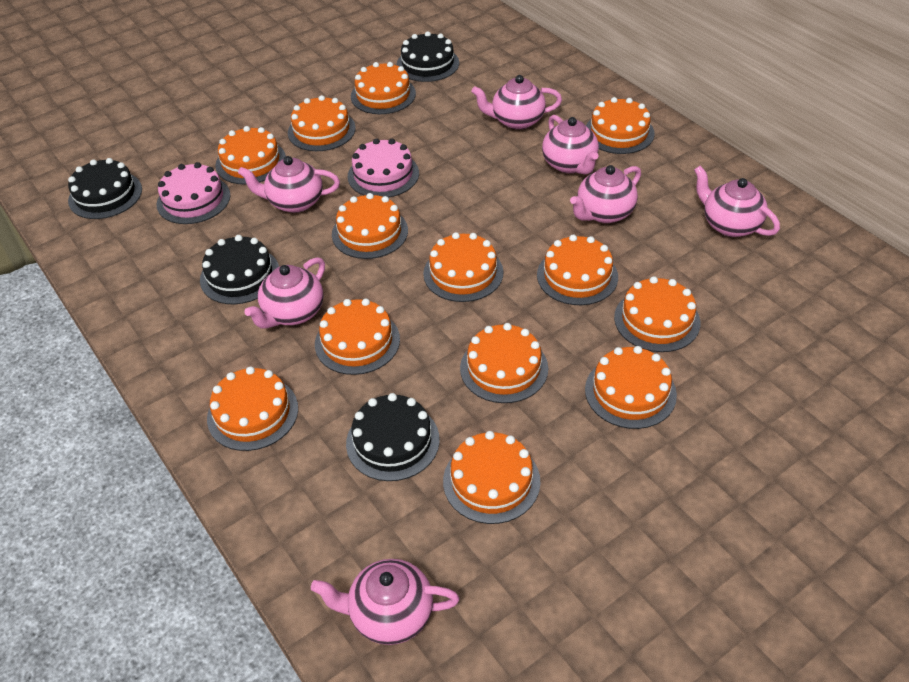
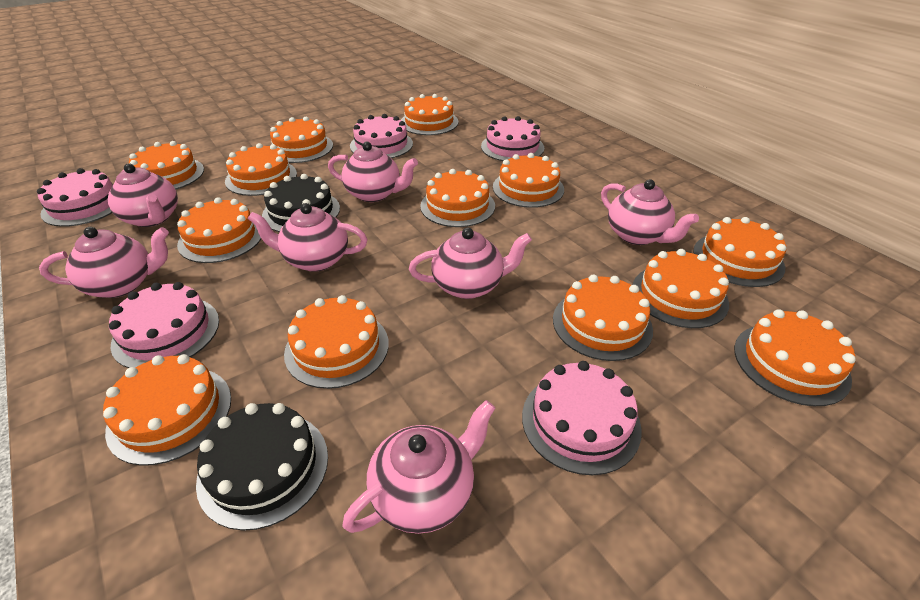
black cake: [68,158,142,219] [200,235,279,304] [346,393,440,481] [397,31,459,82] = 4 -> [196,403,328,531] [262,174,340,232] = 2
pink cake: [157,162,230,224] [348,138,419,198] = 2 -> [37,168,113,227] [109,282,219,368] [350,114,413,158] [481,116,544,161] [522,361,642,475] = 5

